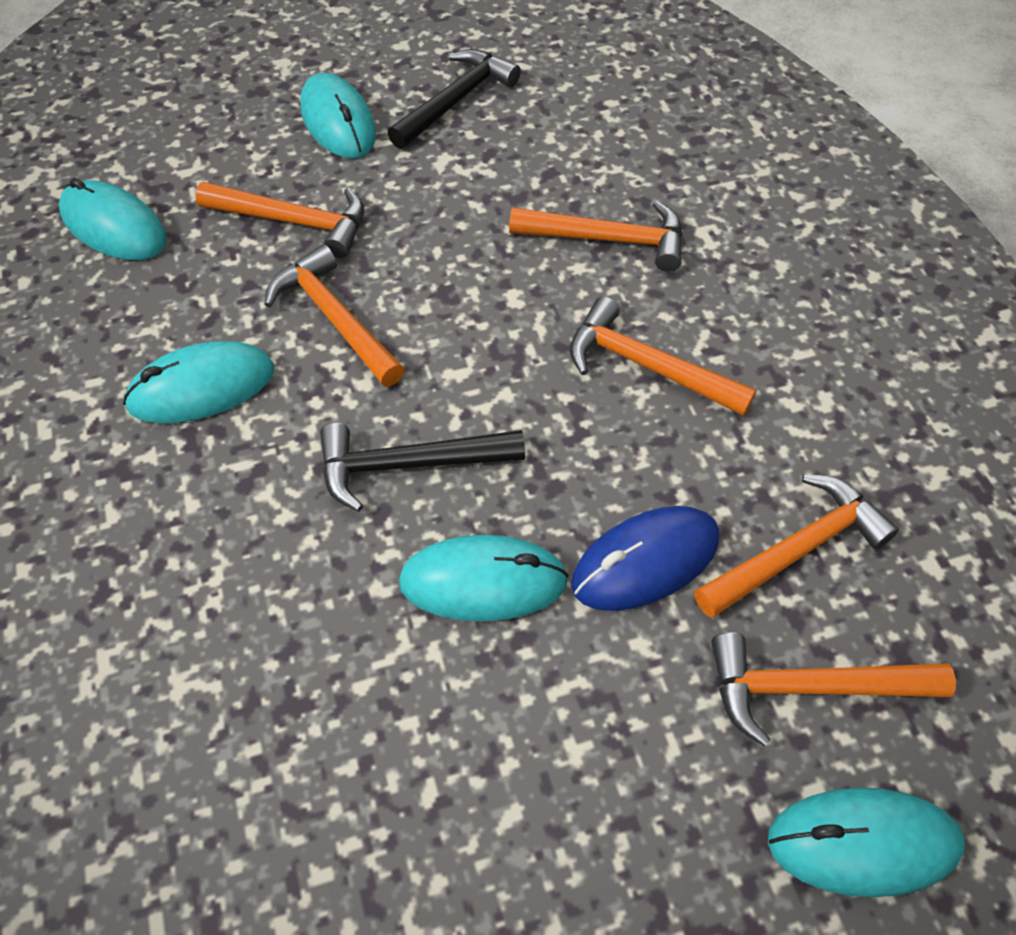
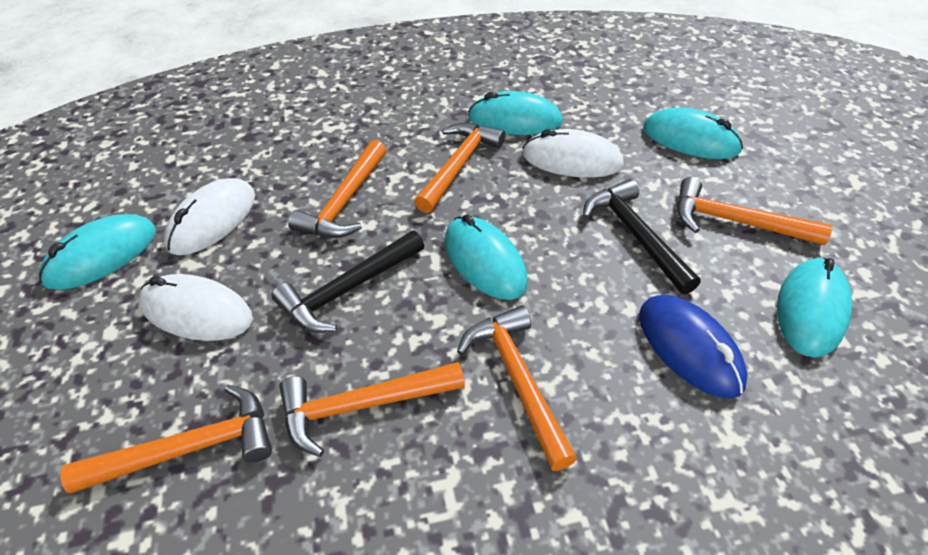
white mouse: none = 0 -> [139,274,253,341] [164,178,255,255] [522,129,624,178] = 3

